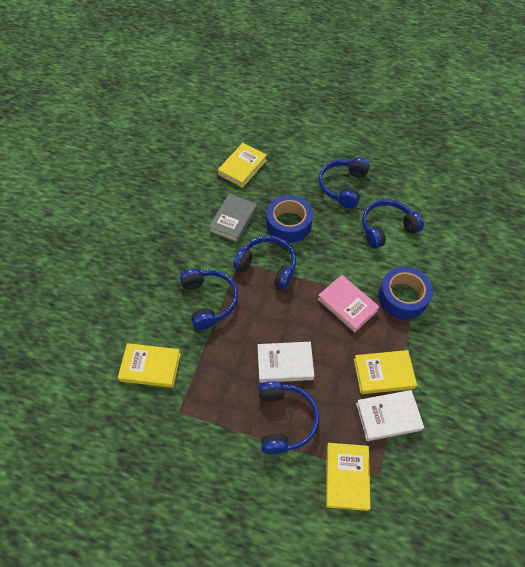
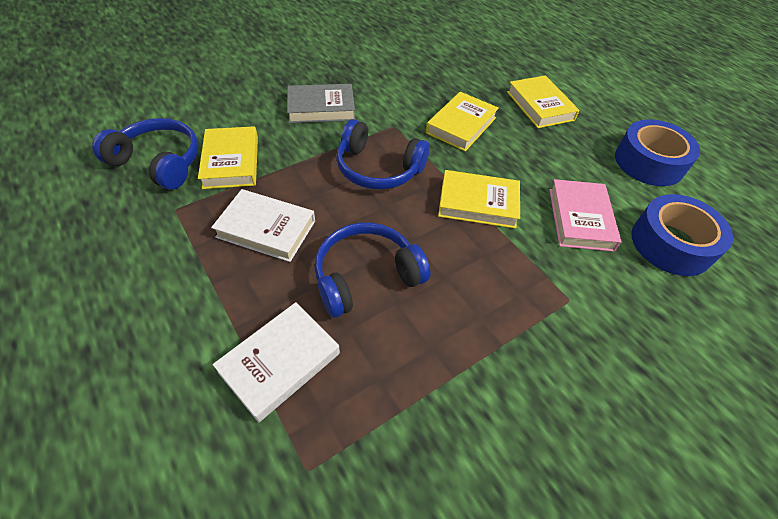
blue headphones: [180,269,238,330] [233,236,296,289] [259,381,319,454] [319,157,370,208] [362,199,424,249] = 5 -> [92,118,198,190] [315,223,431,318] [336,119,430,190] = 3

